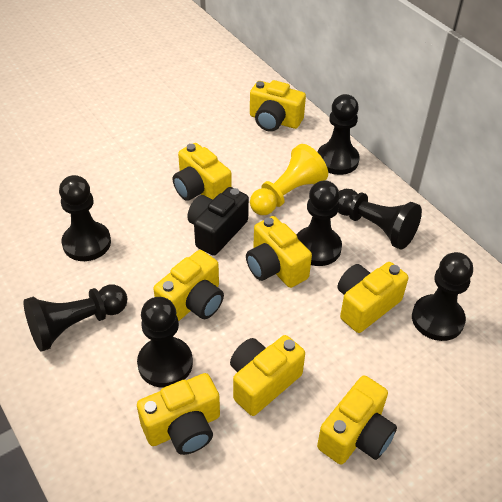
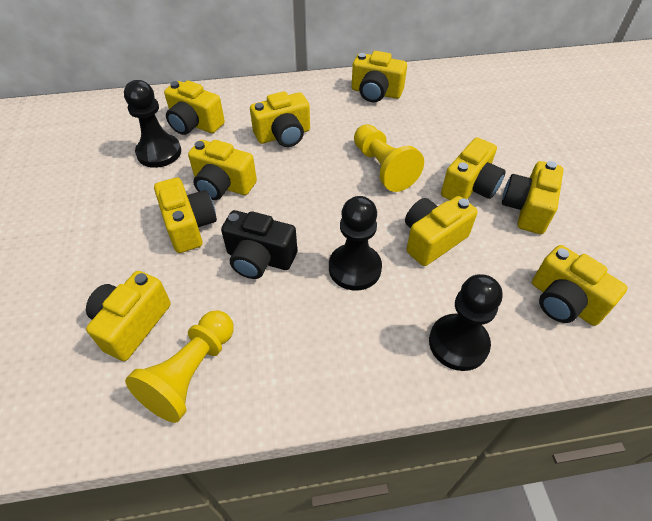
black pawn: [24,284,127,352] [59,175,111,261] [137,297,193,388] [297,180,342,266] [317,94,360,175] [338,189,422,250] [412,252,473,341] = 7 -> [124,80,181,168] [329,196,382,291] [429,274,502,371] = 3
yellow camera: [137,373,220,455] [153,250,224,322] [172,143,232,201] [230,335,305,416] [246,216,312,288] [250,80,306,132] [317,375,397,465] [338,262,408,333] = 8 -> [86,271,171,361] [154,177,217,253] [164,81,225,135] [188,140,257,200] [250,91,310,147] [352,51,407,102] [405,196,478,266] [441,137,506,200] [502,161,564,234] [532,245,628,326] = 10
yellow pawn: [250,144,328,215] = 1 -> [125,310,234,423] [354,124,424,192] = 2

